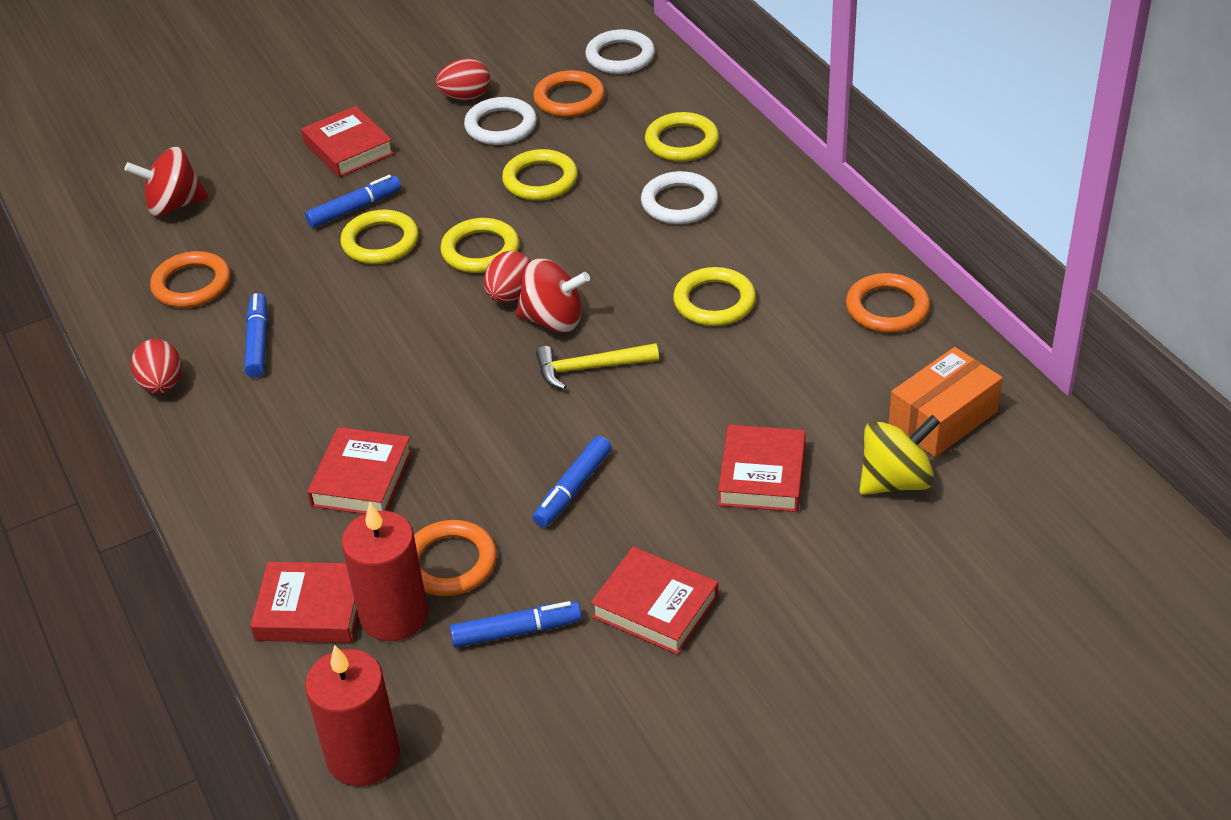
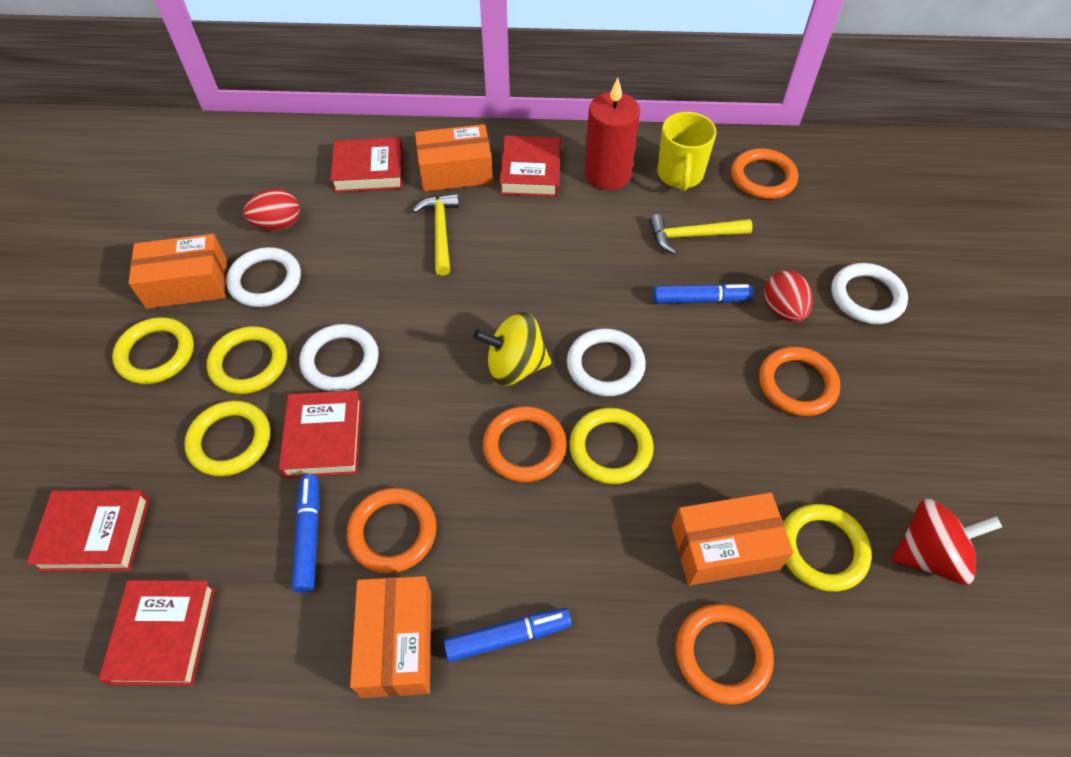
blue marker: [244,293,268,377] [305,175,401,228] [450,601,582,648] [533,436,611,527] = 4 -> [292,474,320,593] [444,608,572,662] [653,284,754,304] = 3
orange box: [889,347,1003,457] = 1 -> [128,234,227,309] [350,576,431,698] [415,124,493,192] [672,492,793,586] = 4
orange ring: [150,251,230,308] [414,520,497,596] [533,70,605,117] [846,273,930,333] = 4 -> [347,488,437,574] [483,406,567,483] [676,604,774,705] [731,148,798,199] [759,346,840,416] = 5
red candle: [305,645,400,786] [341,502,428,641] = 2 -> [585,78,640,190] = 1
red egg: [131,339,181,394] [436,58,490,100] [484,251,531,303] = 3 -> [243,189,300,230] [764,270,813,322] = 2
red spinning top: [124,147,208,216] [515,259,590,333] = 2 -> [892,499,1002,585] = 1
white ring: [464,97,537,145] [585,29,655,74] [641,171,718,224] = 3 -> [226,247,301,307] [299,324,379,392] [567,328,646,397] [831,263,908,324] = 4
yellow hammer: [536,343,659,390] = 1 -> [412,194,459,276] [649,214,752,254] = 2
yellow mug: none = 0 -> [657,112,717,191] = 1

